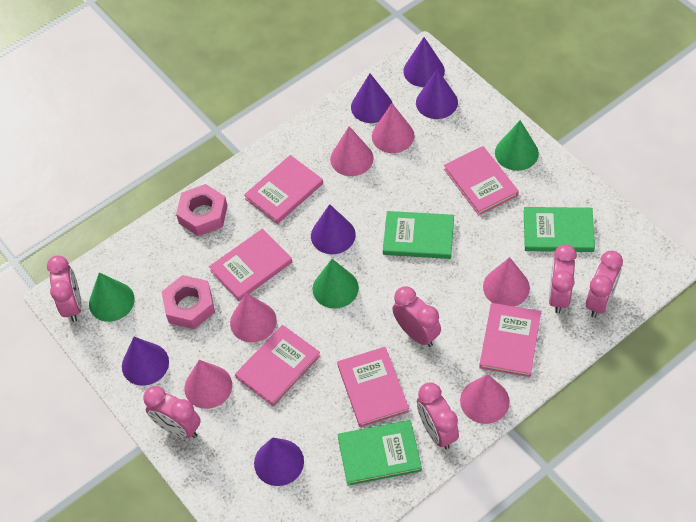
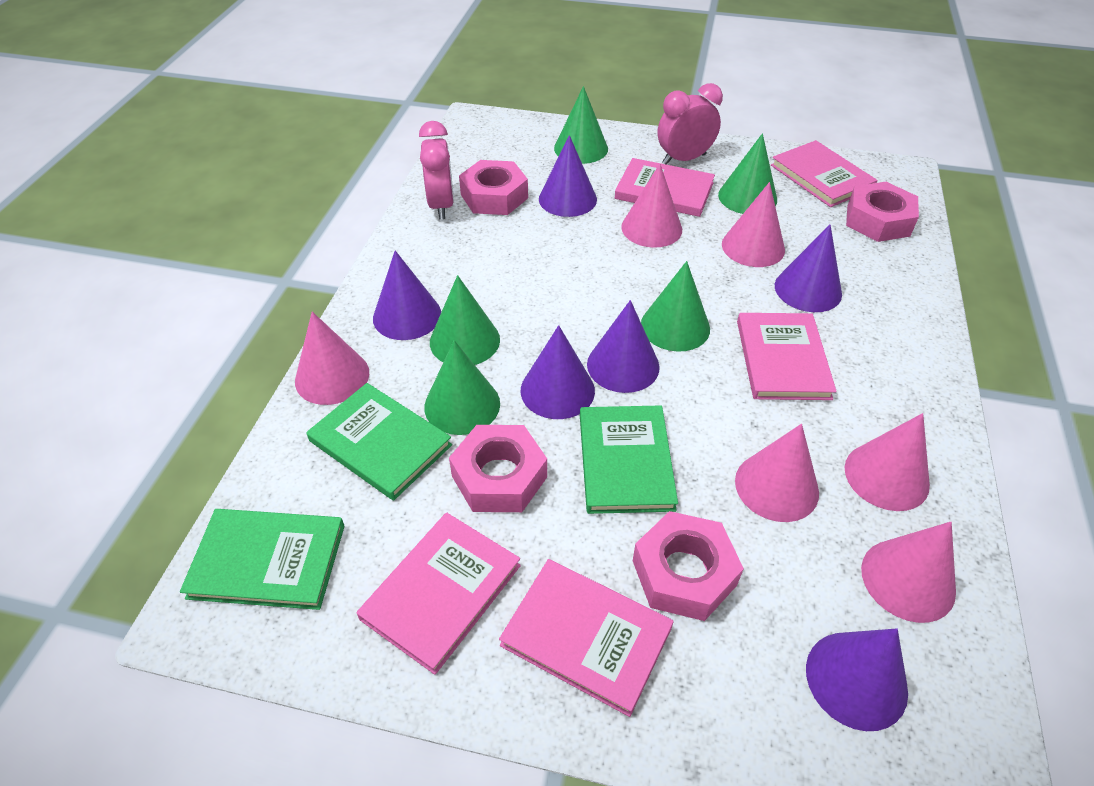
green cone: [89,272,135,322] [313,259,359,309] [495,120,539,171] = 3 -> [424,340,500,435] [430,275,500,365] [554,86,608,164] [641,261,710,352] [718,133,777,214] = 5
pink book: [209,228,292,301] [235,325,321,406] [244,155,323,224] [337,347,409,427] [444,146,519,215] [479,303,541,377] = 6 -> [357,513,521,675] [499,559,674,717] [615,158,715,217] [737,313,837,400] [771,140,878,207] = 5
pink clock: [47,255,82,322] [143,386,201,438] [392,286,441,347] [417,382,459,449] [549,244,577,313] [586,251,623,318] = 6 -> [419,121,454,219] [658,83,723,165] = 2
pink nut: [161,275,215,329] [176,184,227,236] = 2 -> [449,425,547,512] [459,160,528,215] [633,511,744,621] [846,182,919,242] = 4

